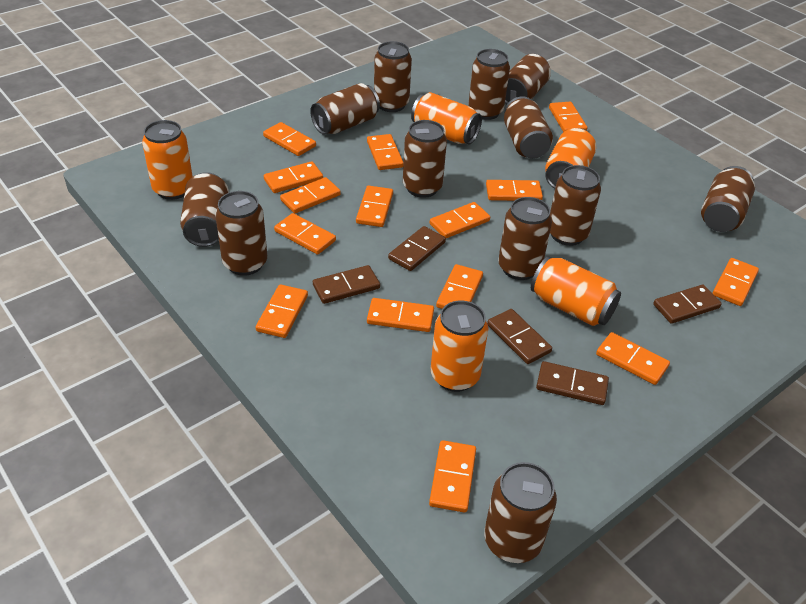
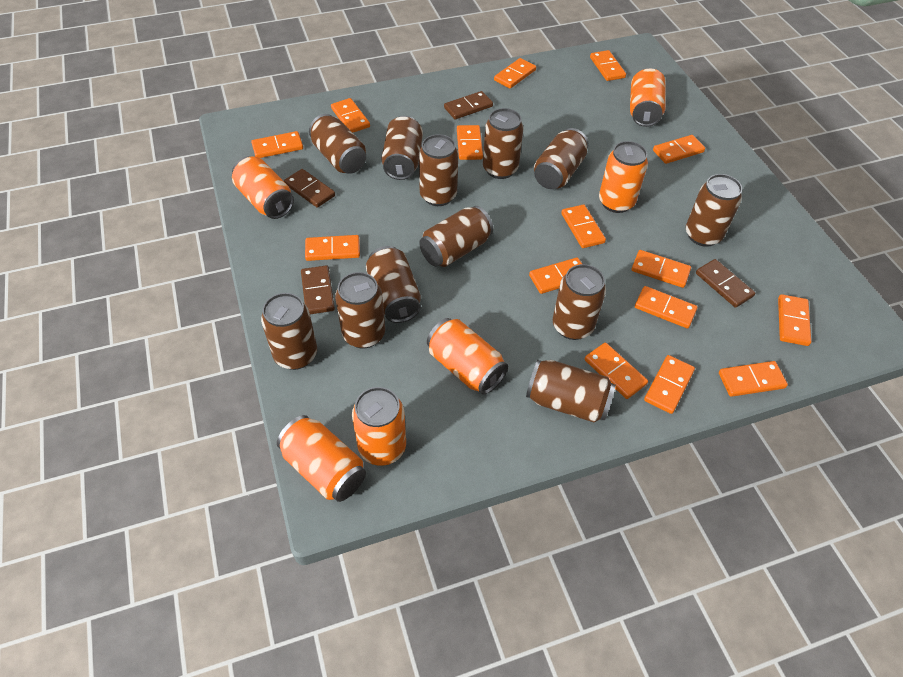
brown domino: [313,265,380,304] [388,226,446,271] [487,309,552,364] [536,361,609,405] [653,285,722,324] = 5 -> [284,169,335,208] [301,265,335,314] [444,91,493,119] [696,259,755,308] = 4
orange can: [142,120,193,200] [411,92,482,145] [431,301,488,392] [531,256,621,326] [545,128,596,189] = 5 -> [232,156,294,219] [277,415,366,502] [352,387,406,466] [427,318,508,395] [599,141,648,213] [630,68,666,127] = 6

